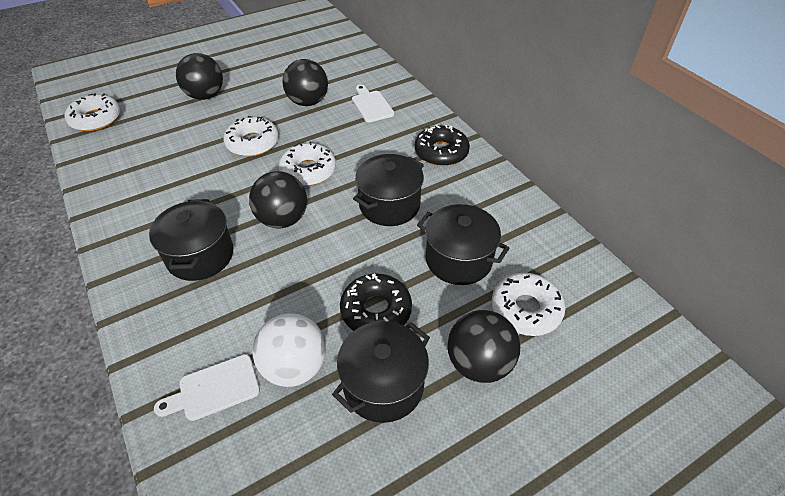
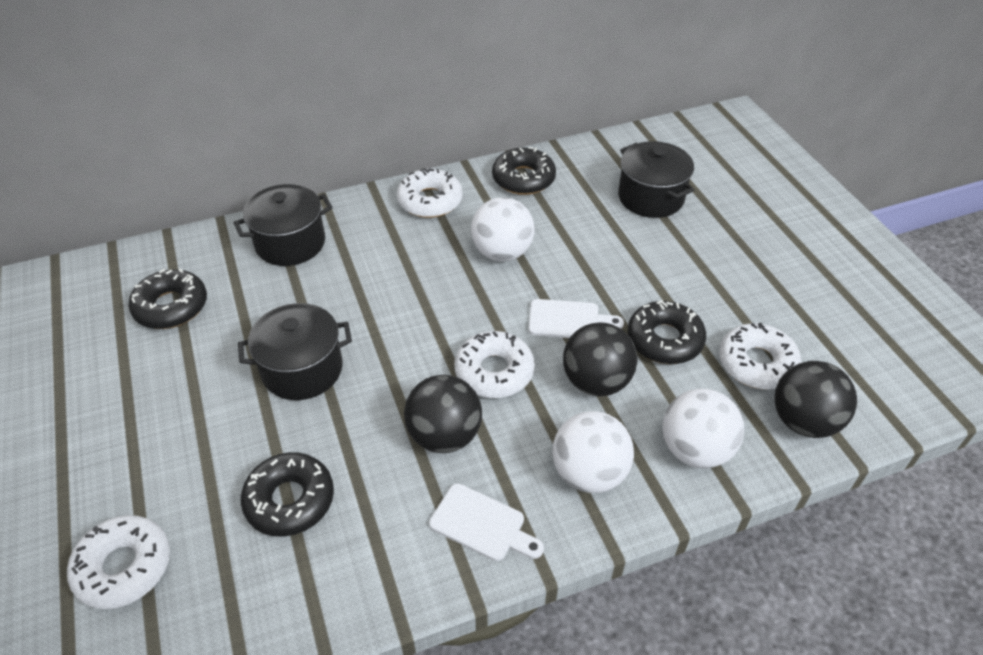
black ball: [176,53,223,100] [249,171,307,229] [282,59,328,106] [447,310,520,383] = 4 -> [404,375,482,453] [563,322,637,396] [774,361,857,438] = 3
black donut: [340,274,412,331] [415,125,470,166] = 2 -> [128,269,207,329] [241,452,334,537] [492,147,556,195] [628,300,706,364] = 4
black pot: [149,199,234,281] [332,321,430,423] [353,154,424,226] [417,204,510,285] = 4 -> [234,184,333,266] [238,303,352,400] [618,141,694,218] = 3
white ball: [253,313,326,387] = 1 -> [471,197,535,262] [552,411,634,493] [663,389,744,468] = 3

